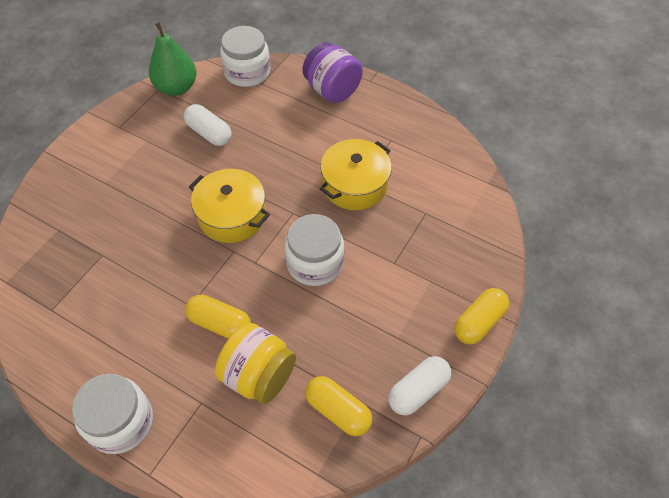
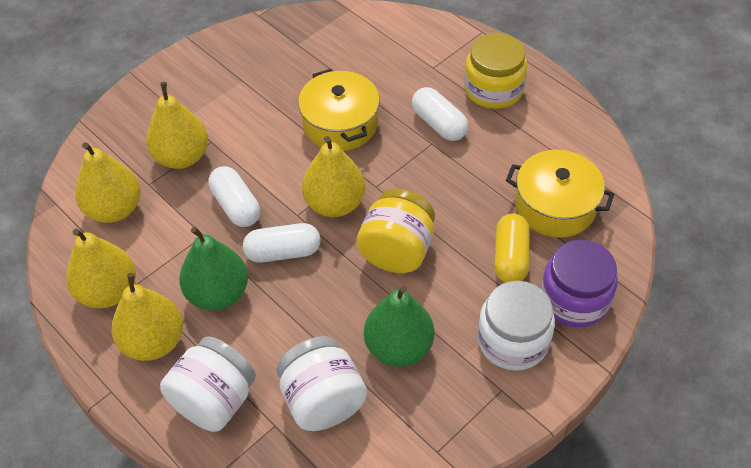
green pear: [149,22,197,96] = 1 -> [179,227,248,311] [364,286,434,367] = 2
white capsule: [184,104,231,146] [388,356,451,415] = 2 -> [208,166,260,227] [243,223,320,263] [412,87,468,141] = 3
yellow capsule: [185,295,251,339] [305,376,372,436] [454,288,509,344] = 3 -> [494,214,530,283] = 1
yellow jar: [215,323,296,404] = 1 -> [356,189,435,273] [464,33,527,109] = 2
yellow pear: none = 0 -> [66,229,136,308] [75,142,141,223] [111,273,183,361] [146,82,208,169] [302,136,365,217] = 5

